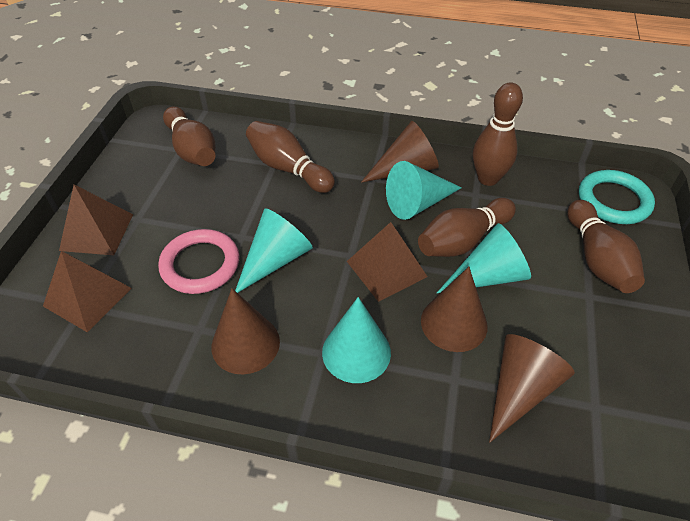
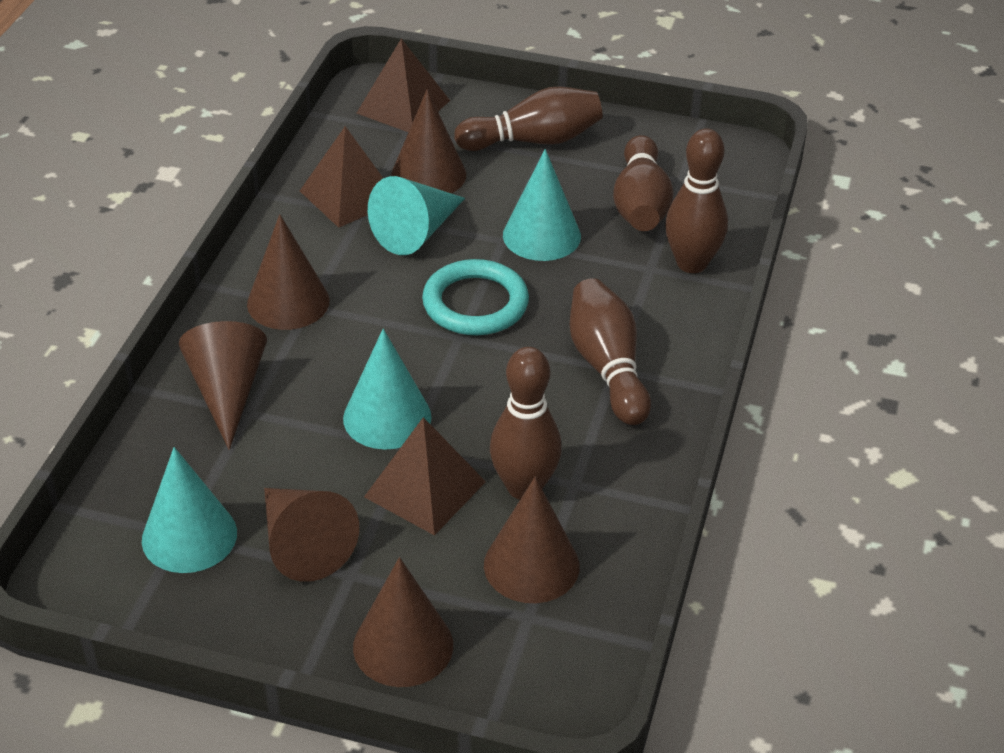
brown cone: [211,288,280,375] [361,121,439,183] [421,267,488,352] [489,334,575,443] = 4 -> [179,321,267,450] [247,214,329,330] [264,488,359,582] [353,557,453,687] [391,89,466,193] [484,477,579,603] = 6
pink ring: [158,229,239,294] = 1 -> none = 0

